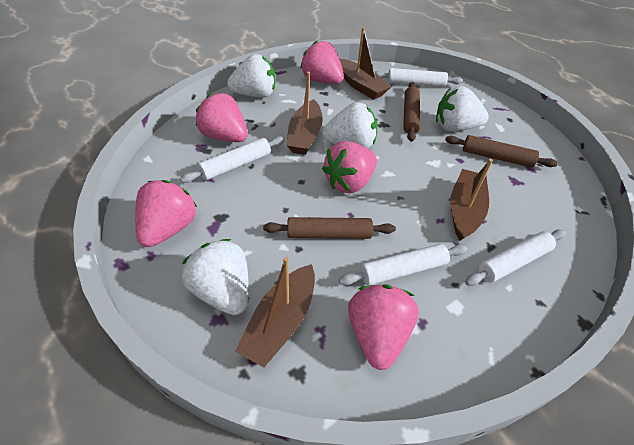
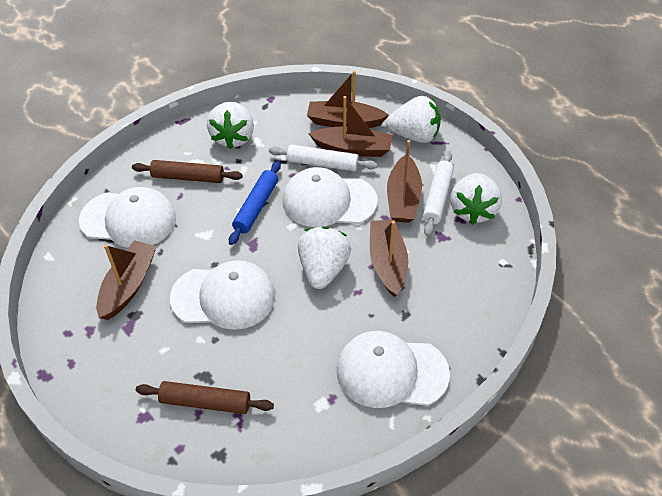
blue rolling pin: none = 0 -> [229,161,281,245] = 1
brown boat: [235,257,315,367] [286,72,323,155] [340,27,391,100] [450,159,493,241] = 4 -> [96,240,157,320] [307,71,389,128] [308,96,392,157] [370,219,408,297] [387,140,422,223] = 5
brown rolling pin: [263,217,396,239] [403,82,420,142] [445,135,558,168] = 3 -> [132,160,243,183] [136,381,274,414] = 2
pink strawberry: [135,180,197,247] [196,93,248,142] [300,40,344,84] [322,141,377,193] [348,284,419,370] = 5 -> none = 0
white cap: none = 0 -> [79,187,176,248] [170,260,275,330] [283,167,378,227] [337,331,450,408] = 4
white rolling pin: [180,136,285,183] [339,244,467,286] [375,68,463,87] [465,229,566,286] = 4 -> [269,144,378,171] [423,151,454,236] = 2

